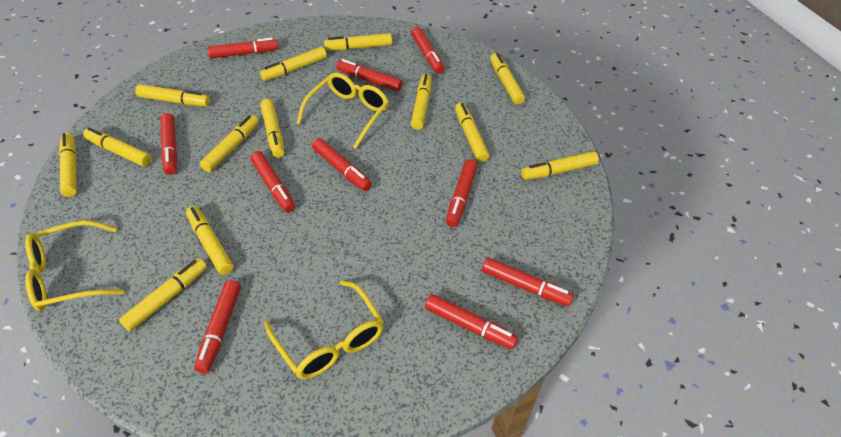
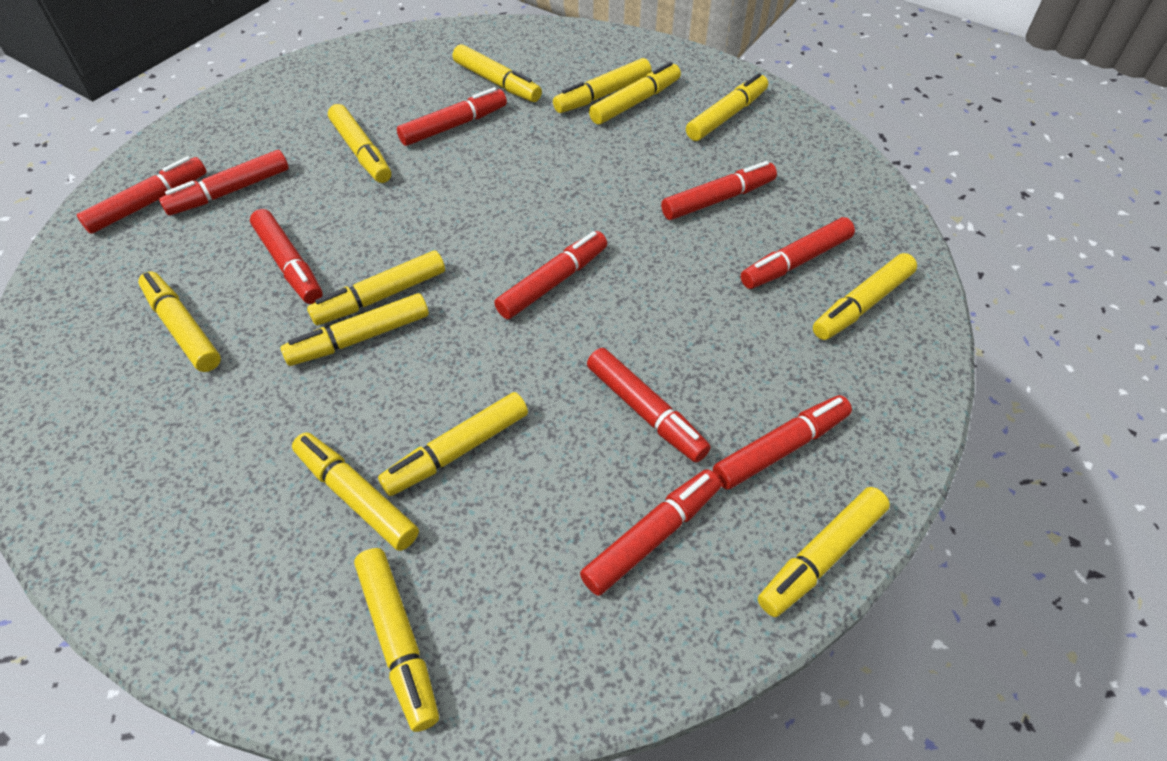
yellow glasses: [25,220,124,311] [264,280,384,379] [297,73,389,149] = 3 -> none = 0

